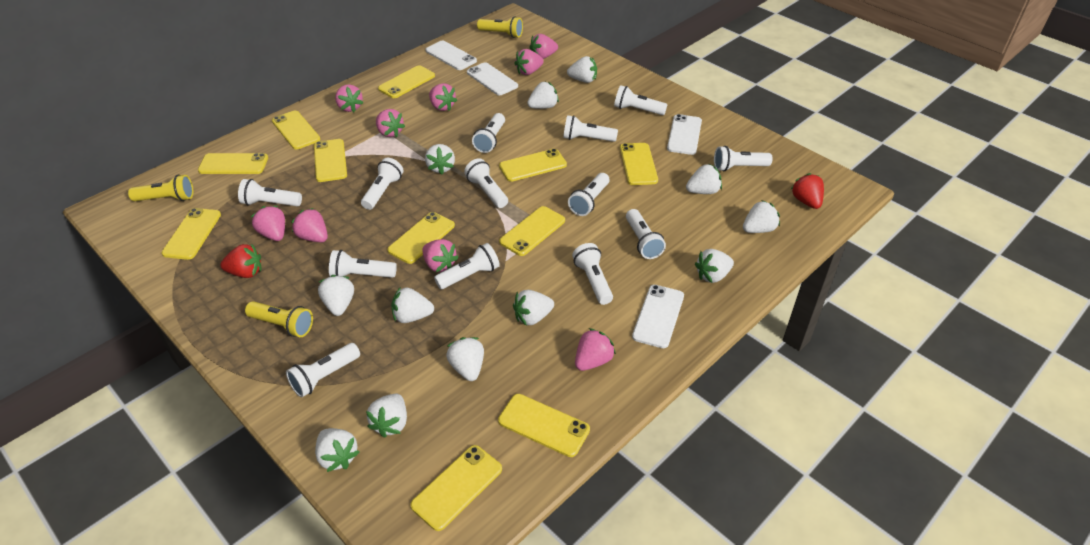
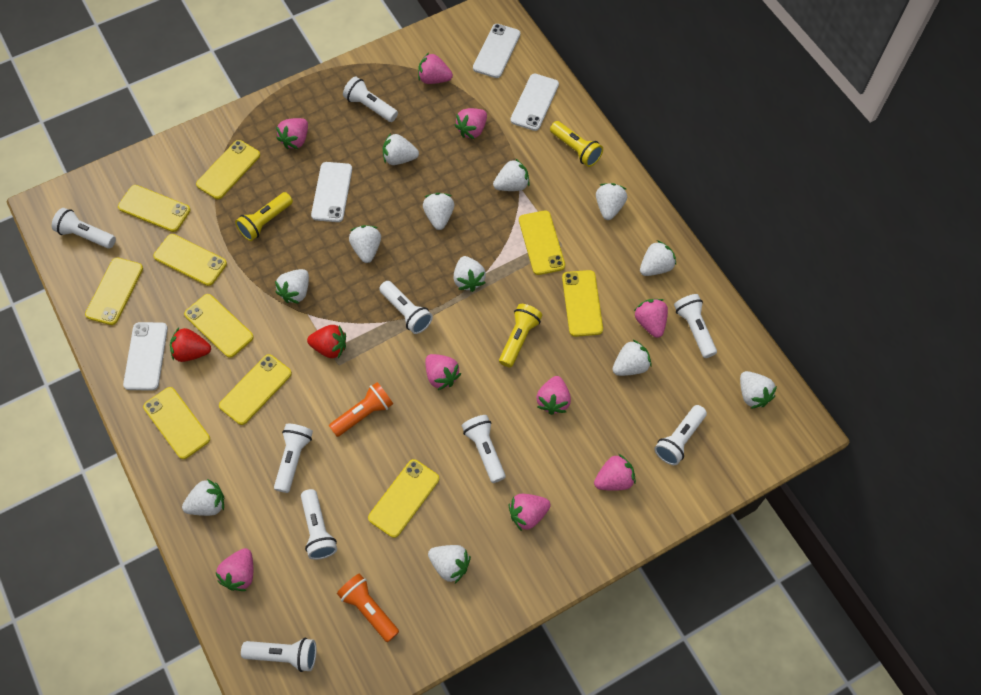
orange flashlight: none = 0 -> [329,382,393,437] [337,574,399,642] = 2
white flashlight: [238,179,302,207] [286,343,360,397] [329,250,397,278] [361,158,403,210] [434,243,500,289] [464,158,508,208] [472,113,505,153] [563,115,618,142] [568,173,609,216] [572,243,613,305] [614,85,667,115] [626,209,666,259] [714,146,773,171] = 13 -> [52,208,116,249] [241,638,316,672] [274,424,313,493] [301,489,337,560] [343,77,398,122] [379,281,433,334] [462,415,506,483] [654,405,707,465] [674,294,717,358] = 9
yellow phone: [161,208,221,260] [198,153,268,174] [272,111,320,150] [314,139,347,182] [378,65,435,98] [387,212,455,264] [410,445,502,531] [498,394,590,457] [499,149,567,182] [499,206,565,256] [620,143,658,185] = 11 -> [85,258,143,325] [118,185,191,232] [143,387,210,459] [153,234,227,286] [184,294,254,358] [196,140,260,199] [219,354,292,425] [368,459,439,538] [519,210,565,275] [562,270,603,337] = 10

